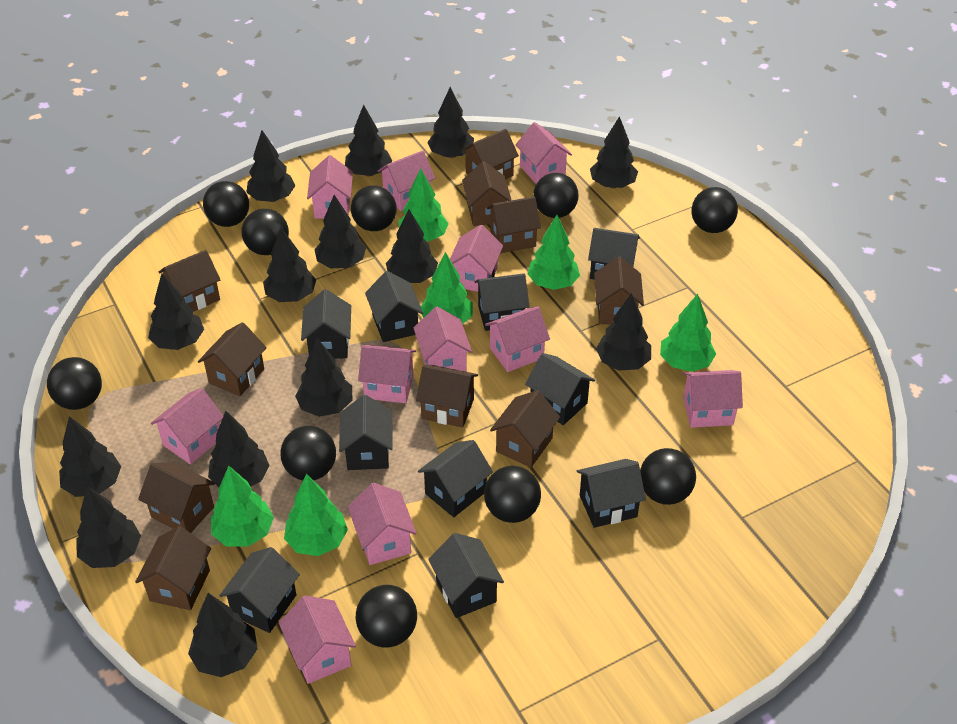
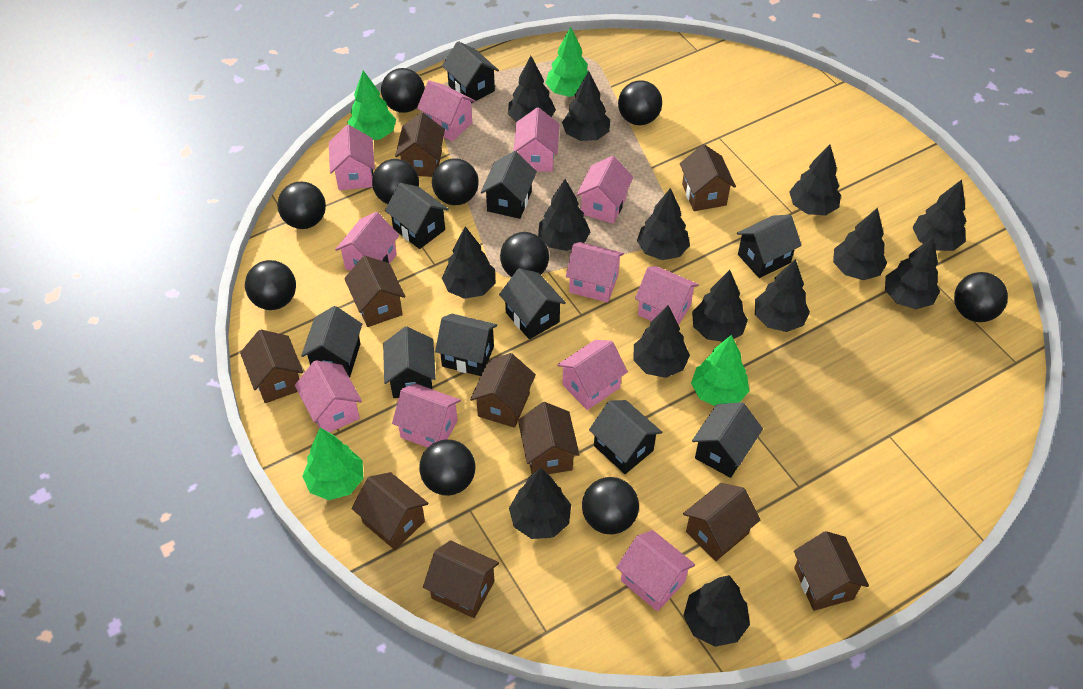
green tree: [211,466,274,547] [284,474,348,556] [398,168,449,241] [421,252,473,324] [527,215,580,290] [660,294,716,372] = 6 -> [302,427,363,500] [347,70,396,140] [546,27,588,97] [691,335,749,406] = 4

